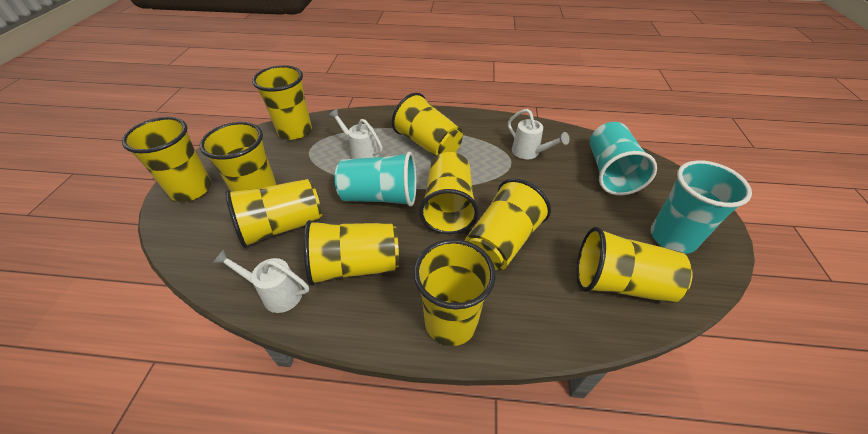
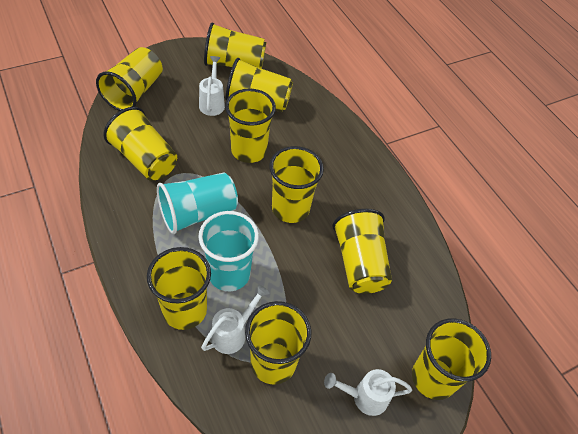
turquoise cup: [335,152,416,207] [590,122,657,195] [651,160,752,254] = 3 -> [157,173,238,234] [198,211,259,291] = 2

